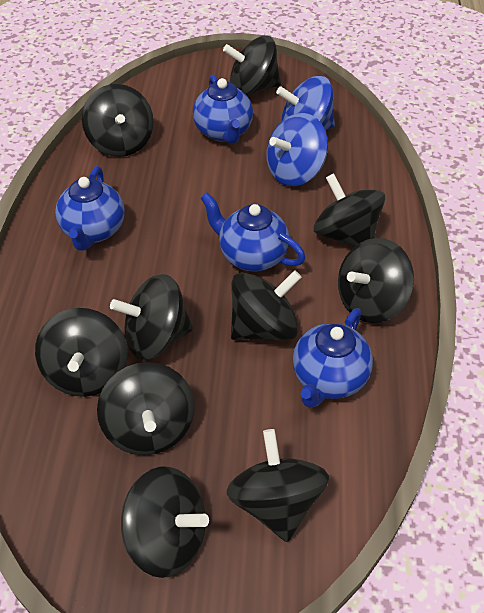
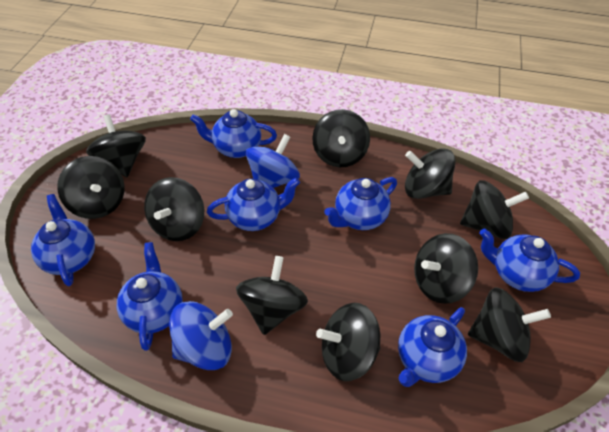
blue teapot: [55,166,125,251] [193,75,253,144] [201,193,305,271] [293,308,373,408] = 4 -> [31,194,95,286] [117,242,183,351] [190,109,277,158] [207,178,300,231] [324,177,397,230] [398,307,467,387] [480,229,580,292] = 7

